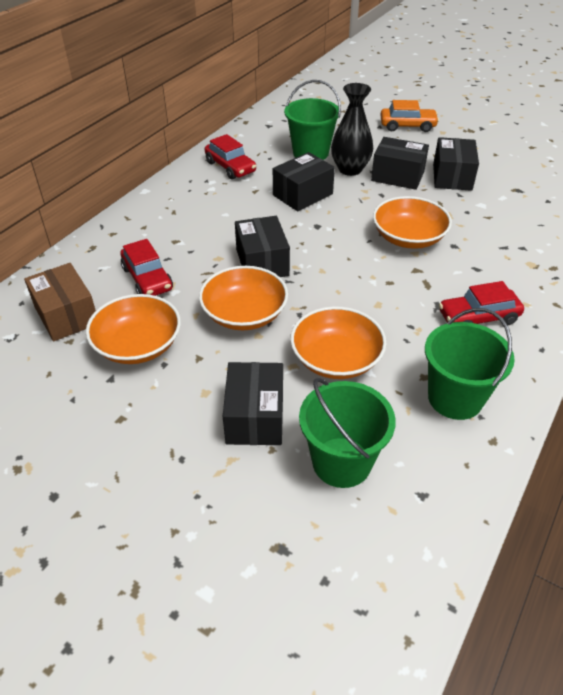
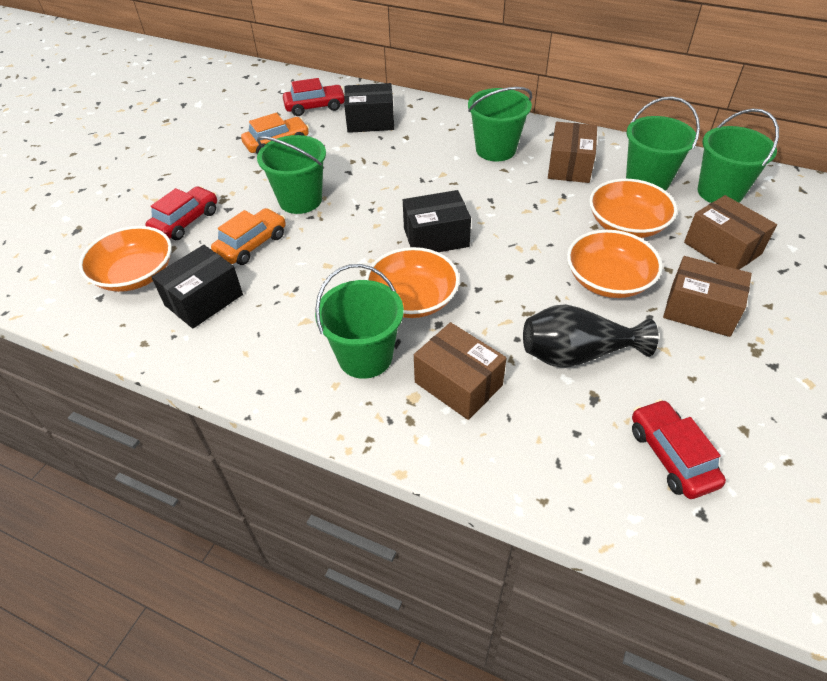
black box: [223,362,283,445] [235,216,290,277] [273,152,335,211] [371,137,429,190] [433,137,479,191] = 5 -> [152,245,243,329] [344,83,394,133] [403,190,471,252] = 3
brown box: [24,263,96,341] = 1 -> [414,322,506,420] [548,122,597,183] [663,256,752,337] [684,195,777,270] = 4
green bucket: [284,80,341,160] [299,378,396,488] [425,308,515,420] = 3 -> [257,135,326,214] [315,264,404,379] [468,87,532,161] [626,96,700,191] [697,108,779,203] = 5
orange car: [380,100,439,132] = 1 -> [211,208,286,265] [241,113,309,155] = 2

